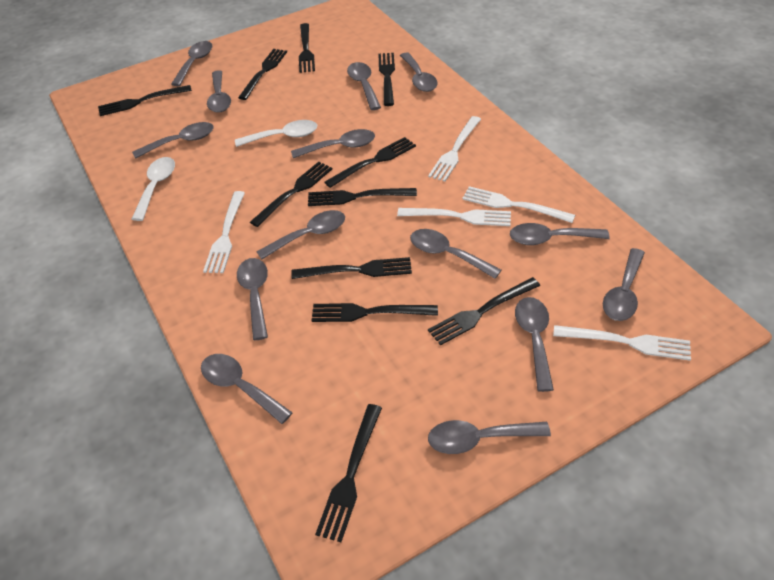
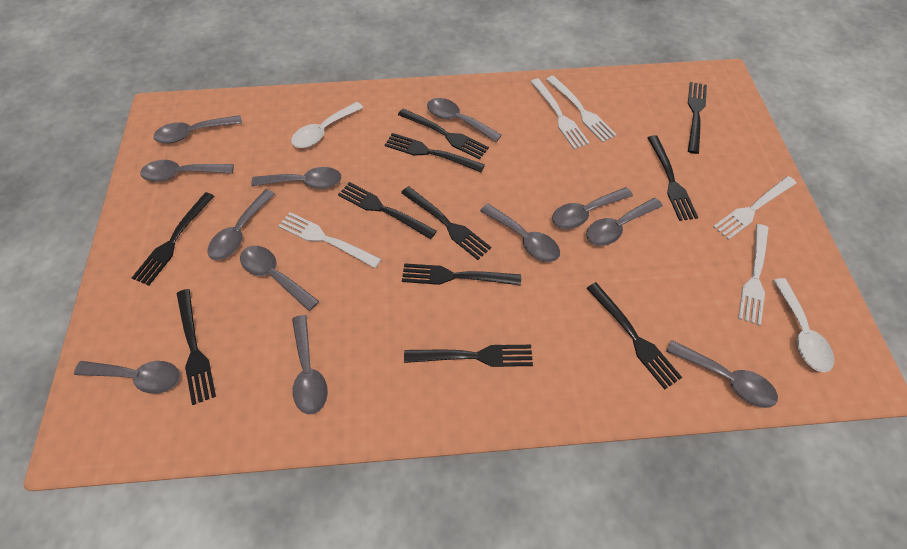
grey spoon: [132,122,214,159] [171,41,212,86] [201,354,293,424] [207,70,231,113] [237,258,268,340] [256,210,345,259] [291,129,375,158] [347,62,381,110] [400,52,438,92] [410,229,501,279] [428,420,551,454] [510,223,610,245] [515,297,554,392] [603,248,645,321] = 14 -> [74,361,180,394] [140,160,234,182] [153,115,242,143] [208,189,275,260] [240,246,319,311] [251,167,342,189] [292,315,328,414] [427,98,502,142] [480,204,560,262] [552,187,633,229] [586,198,663,246] [666,340,778,408] = 12

